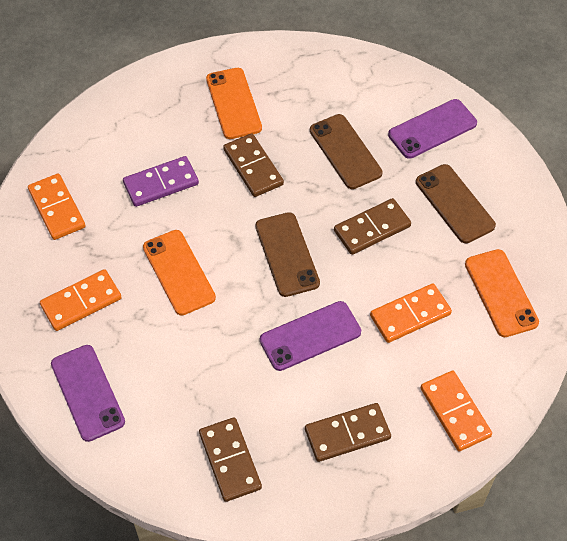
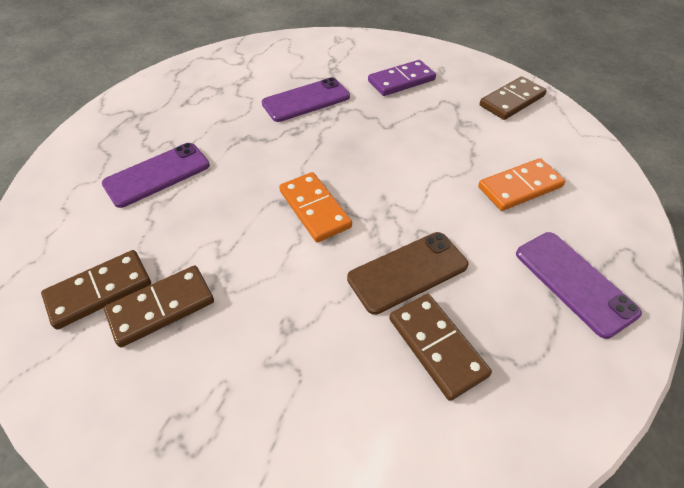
brown phone: [255,212,320,297] [310,114,383,189] [416,164,496,243] = 3 -> [347,232,469,315] = 1
orange domino: [28,173,85,240] [40,269,122,331] [370,283,452,343] [421,371,492,451] = 4 -> [279,172,352,243] [478,158,565,211] = 2
orange phone: [143,230,216,316] [206,68,262,139] [465,249,539,337] = 3 -> none = 0

